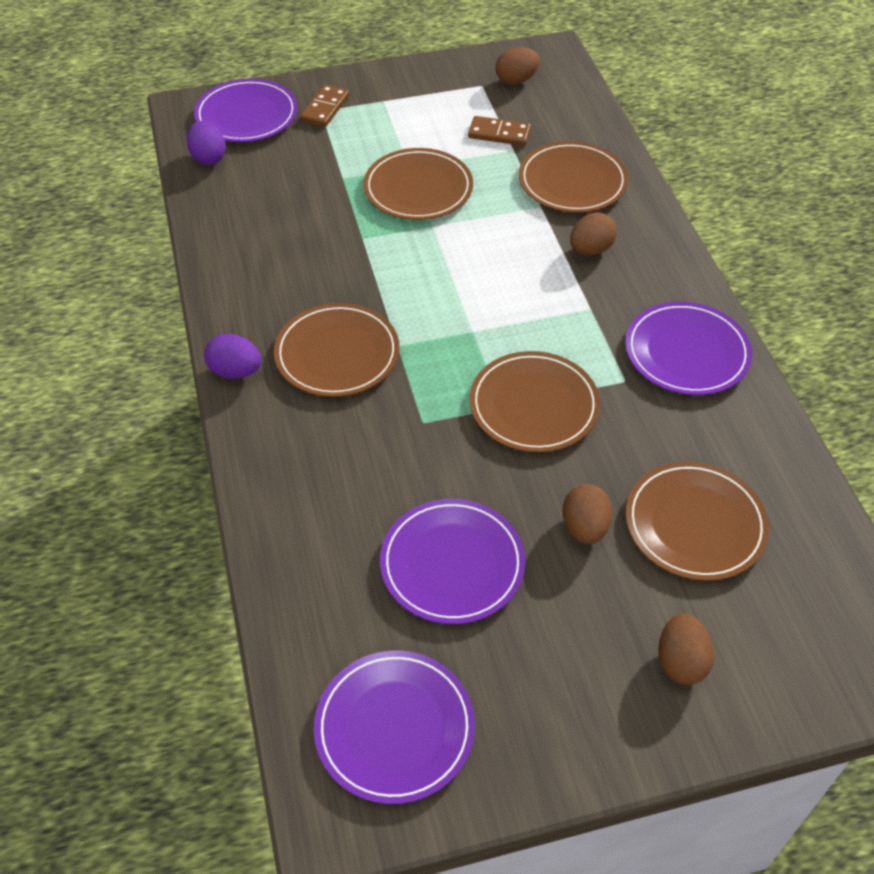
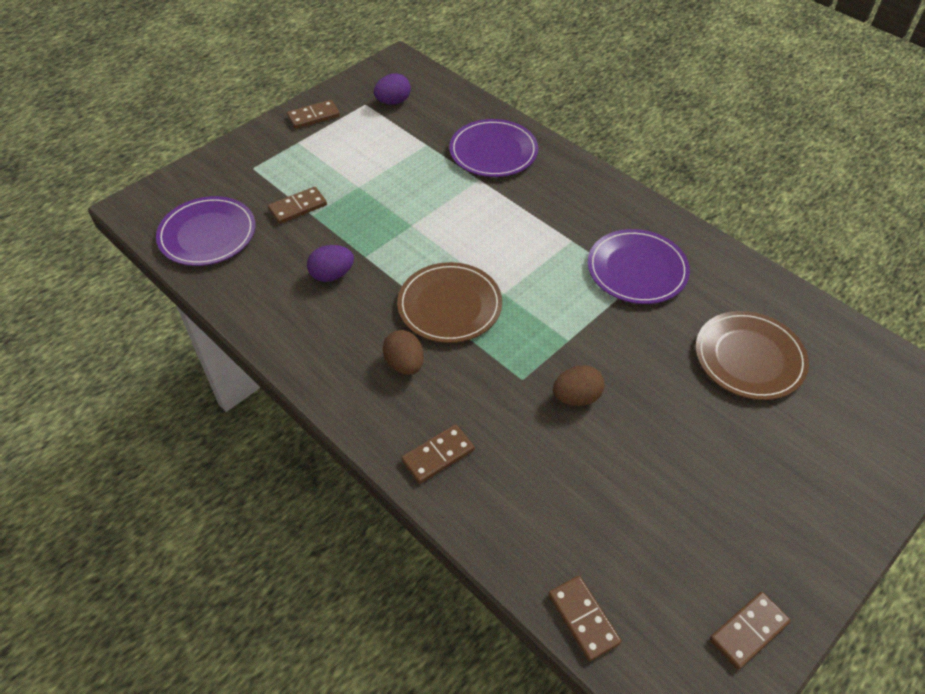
brown domino: [300,85,349,127] [468,116,531,146] = 2 -> [268,187,327,224] [287,100,340,129] [401,425,474,484] [548,576,621,661] [710,592,791,670] = 5
brown egg: [496,47,540,85] [563,484,613,544] [570,212,617,255] [658,613,714,685] = 4 -> [383,330,424,375] [553,365,605,406] = 2
brown plate: [274,303,399,397] [363,148,473,220] [470,351,600,452] [519,141,628,213] [626,462,769,581] = 5 -> [397,262,502,343] [696,311,809,400] = 2
purple plate: [194,79,298,142] [314,650,475,804] [380,499,525,624] [625,302,752,395] = 4 -> [156,196,255,266] [449,119,538,177] [588,229,690,304] = 3

